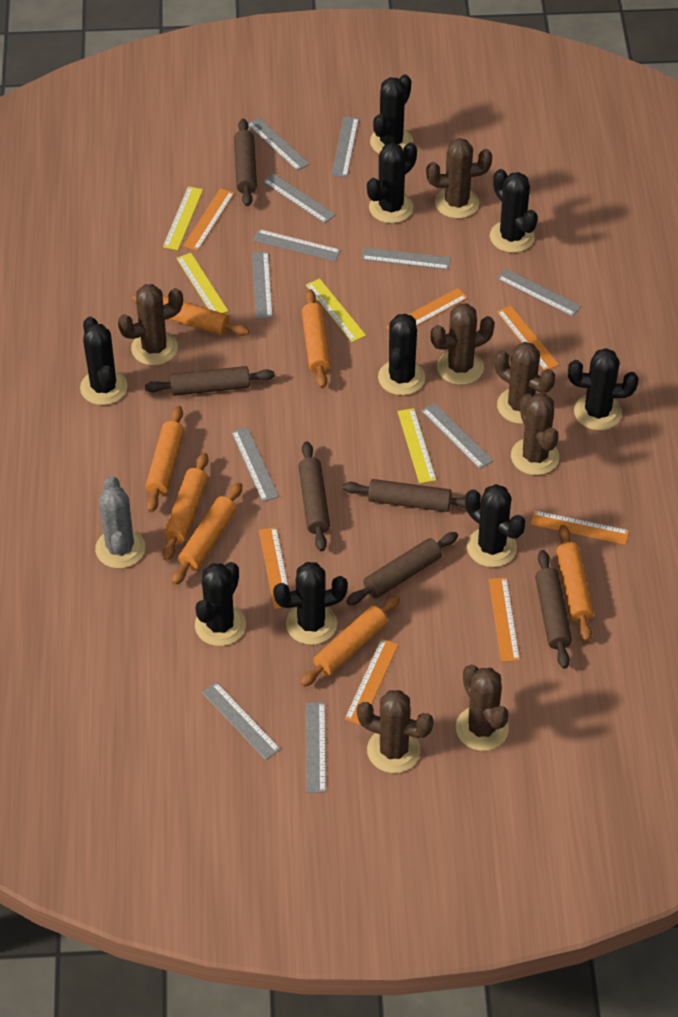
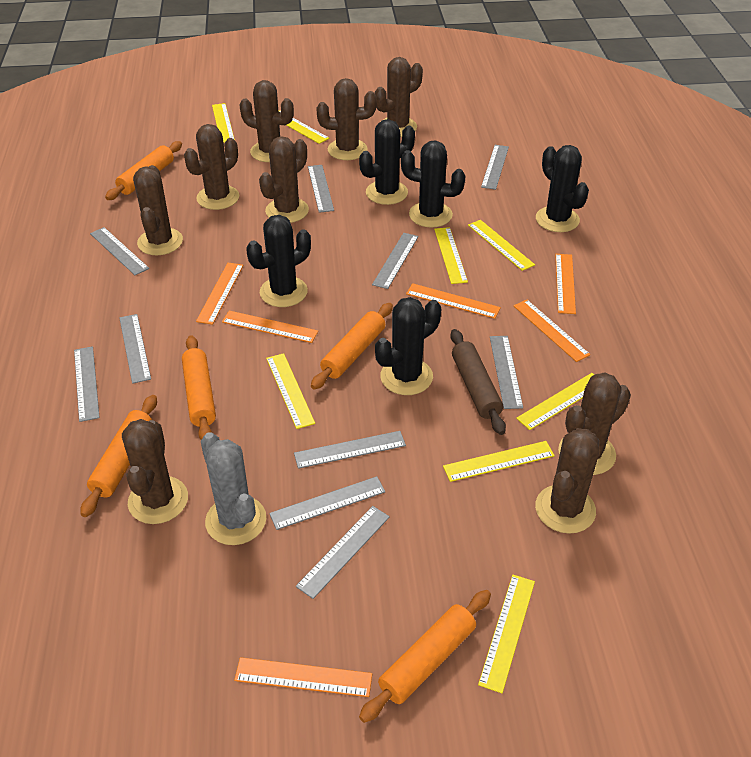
black cactus: [80,317,128,405] [195,562,246,646] [273,562,348,645] [367,142,417,223] [370,74,413,154] [378,314,425,395] [465,484,525,567] [490,169,538,253] [568,348,638,430] = 9 -> [246,215,311,307] [359,119,415,205] [375,297,441,395] [401,140,466,228] [536,145,589,232] = 5
brown cactus: [118,284,183,365] [357,690,434,773] [426,138,492,218] [431,303,495,385] [456,665,509,751] [494,342,555,424] [511,393,559,475] = 7 -> [122,419,188,524] [133,165,183,255] [184,124,239,210] [240,80,294,162] [259,136,309,223] [317,78,377,160] [375,57,423,137] [535,428,599,534] [558,372,631,475] = 9
brown rolling pin: [145,366,275,396] [234,119,257,206] [298,441,330,551] [343,479,466,512] [346,532,458,605] [535,550,572,669] = 6 -> [450,329,506,435] = 1
grey ruler: [202,682,281,760] [232,427,279,502] [248,117,310,171] [252,252,273,319] [253,229,341,261] [262,173,336,223] [306,702,326,793] [332,117,359,177] [362,247,451,270] [421,402,493,469] [497,269,581,317] = 11 -> [74,346,100,422] [90,227,149,275] [120,314,151,384] [269,476,386,530] [294,431,406,469] [296,506,390,599] [308,165,334,213] [372,233,418,289] [481,145,509,190] [490,336,523,409] = 10
orange rolling pin: [132,295,250,336] [146,406,184,512] [163,453,208,561] [172,483,242,585] [300,595,400,687] [302,289,331,388] [556,525,594,641] = 7 -> [80,395,157,517] [105,141,182,200] [182,335,216,440] [311,303,393,390] [359,590,491,723] = 5
orange ruler: [183,188,234,251] [259,527,288,609] [345,639,398,725] [386,288,468,329] [489,578,520,662] [497,305,559,370] [531,510,629,545] = 7 -> [196,263,244,325] [222,311,318,343] [234,657,372,697] [406,283,501,319] [514,300,590,362] [555,254,576,314] = 6
yellow ruler: [163,186,203,250] [176,253,228,313] [306,278,366,342] [397,408,436,483] = 4 -> [212,103,235,143] [266,353,315,429] [278,110,329,144] [434,227,468,284] [443,441,555,482] [468,220,535,271] [478,575,535,693] [516,373,594,430] = 8

